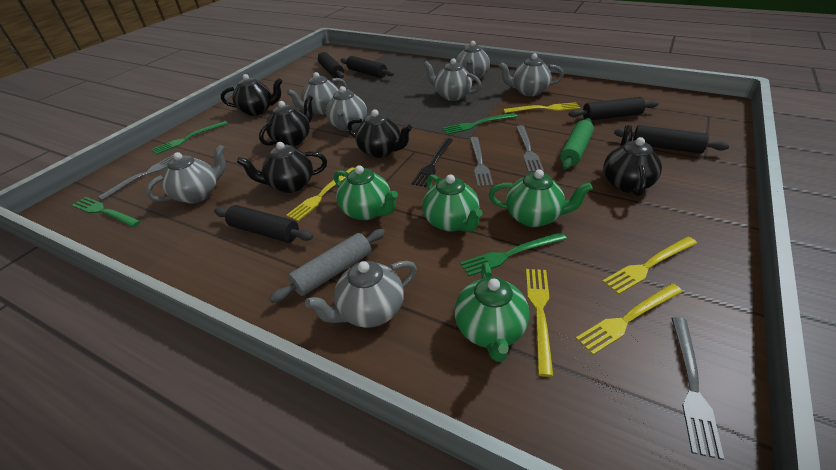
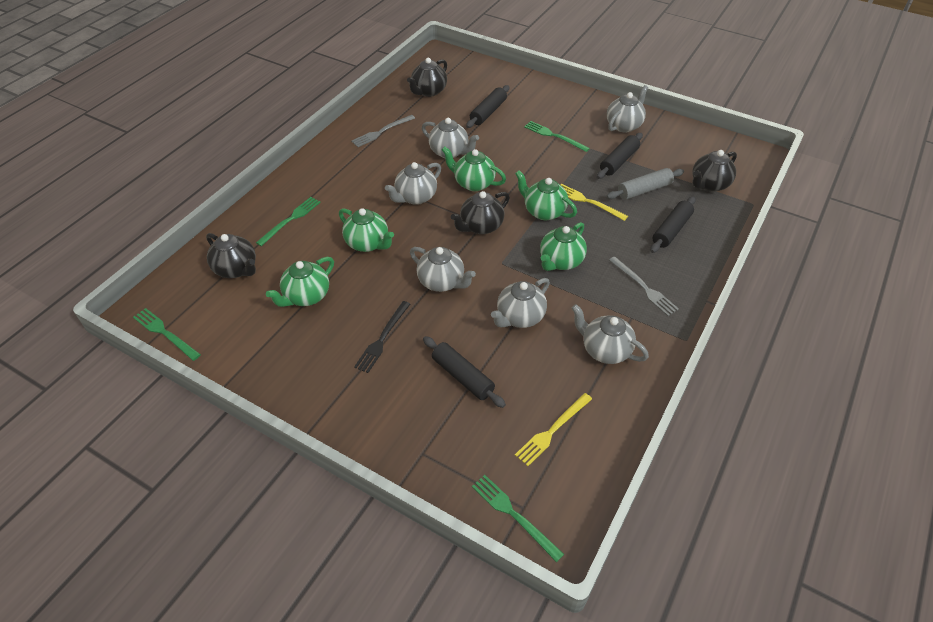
black rolling pin: [214,205,313,243] [318,52,344,78] [340,56,394,78] [568,97,659,120] [614,125,730,154] = 5 -> [423,336,506,408] [466,85,510,128] [597,133,643,179] [650,196,696,253] = 4
black teapot: [221,74,282,116] [237,142,327,193] [259,95,313,146] [348,109,412,158] [603,125,662,196] = 5 -> [206,233,256,278] [407,58,447,97] [451,191,510,234] [692,150,737,192] = 4
green rolling pin: [560,118,594,170] = 1 -> none = 0
green teapot: [334,165,398,220] [422,174,483,232] [454,262,530,362] [489,170,593,227] = 4 -> [266,257,334,307] [339,208,394,252] [442,146,506,191] [515,170,577,220] [540,222,587,271] = 5
grey fork: [98,154,174,200] [470,137,493,187] [516,125,544,172] [672,317,724,460] = 4 -> [351,115,415,147] [609,257,679,316] = 2
grey teapot: [146,145,226,204] [287,72,346,115] [305,261,417,328] [326,86,367,131] [424,58,482,101] [456,41,490,81] [499,53,564,96] = 7 -> [385,162,441,205] [410,247,476,292] [422,118,479,158] [491,278,550,328] [571,304,649,364] [607,85,648,133] = 6
yellow fork: [286,167,355,221] [503,102,580,113] [526,269,553,377] [575,283,683,355] [602,237,697,295] = 5 -> [515,393,592,466] [560,184,628,221] = 2

